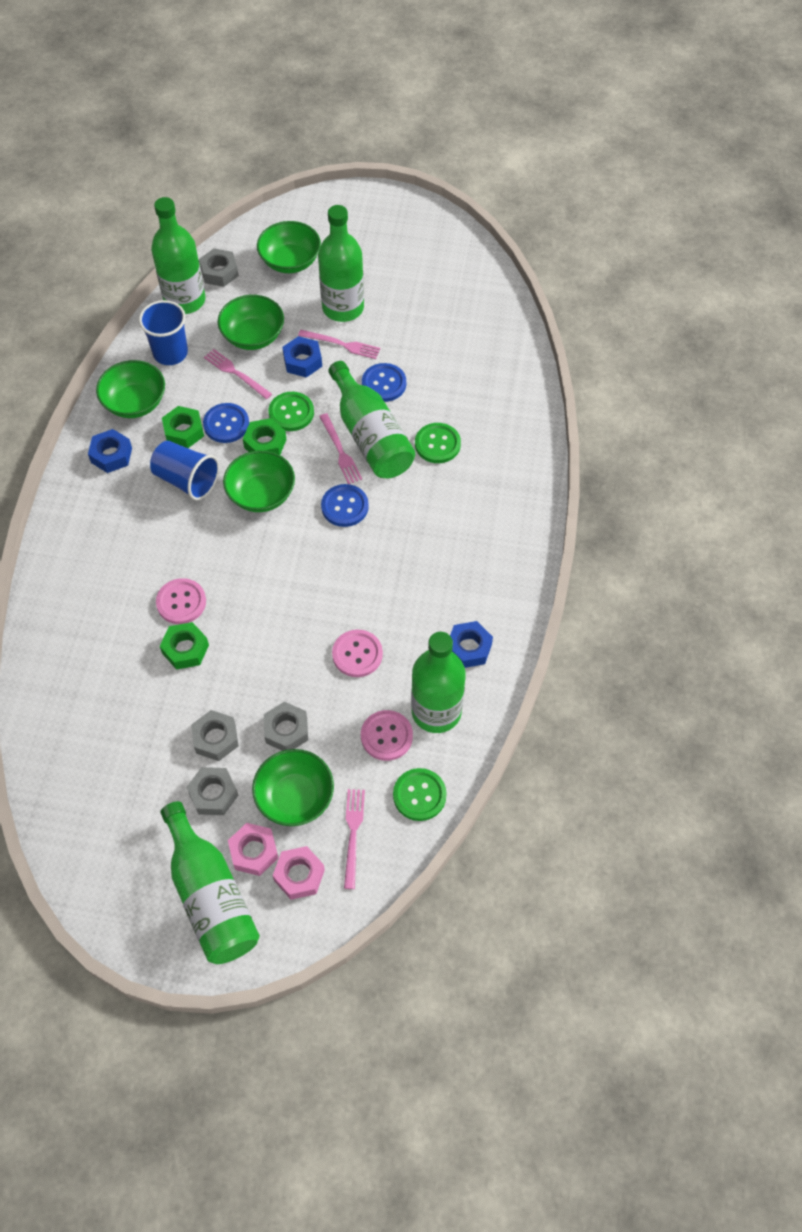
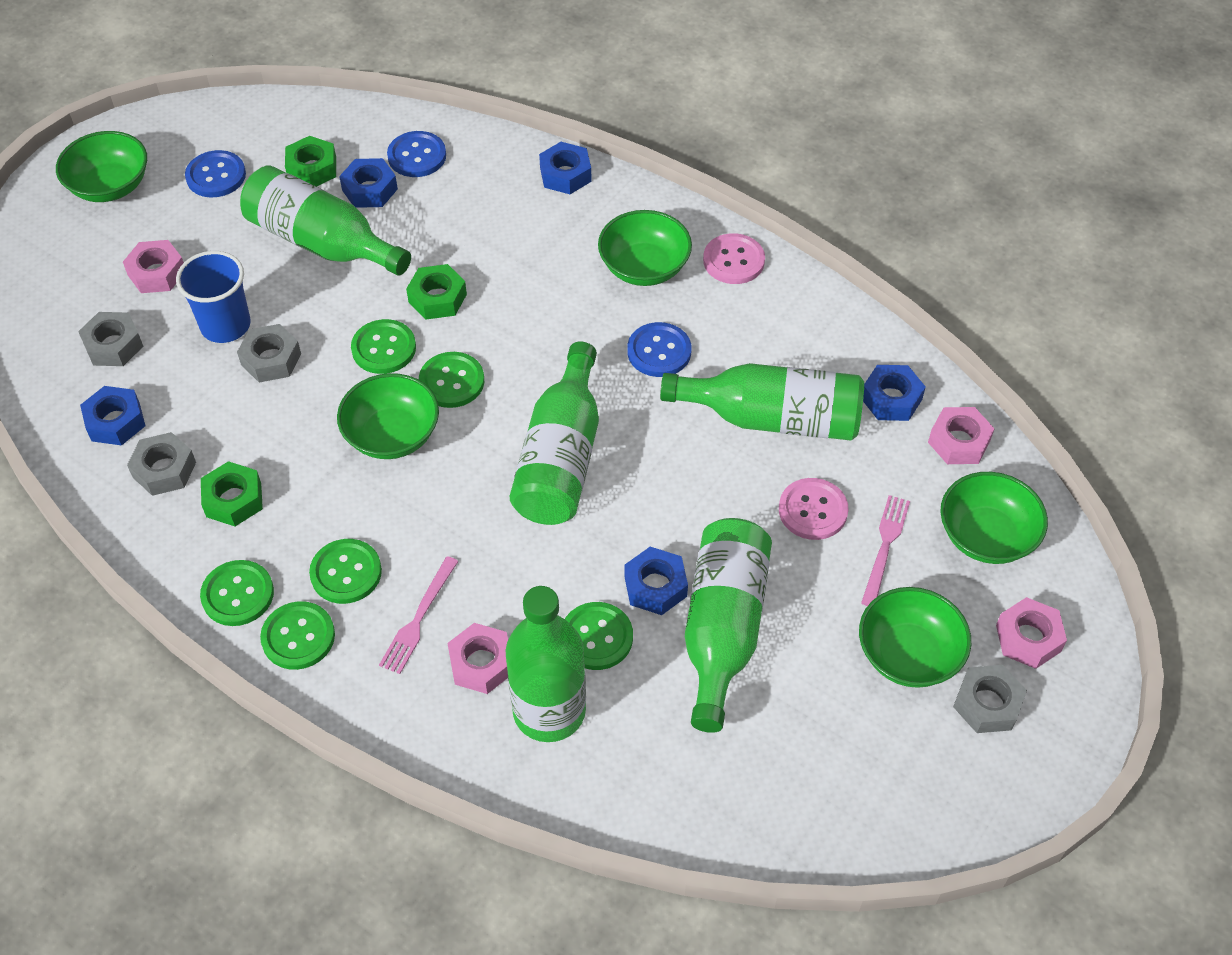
blue cup: [139,300,188,365] [150,441,220,500] = 2 -> [176,251,251,343] = 1
blue nut: [88,429,132,473] [282,336,322,378] [450,621,493,668] = 3 -> [80,386,145,446] [339,158,398,208] [539,142,592,194] [624,547,688,615] [863,365,926,421] = 5
green button: [268,392,314,431] [393,768,447,821] [415,423,461,463] = 3 -> [200,560,274,626] [260,601,335,670] [309,539,382,604] [351,319,416,374] [419,352,484,408] [565,602,633,670] = 6
pink button: [156,578,206,624] [332,630,383,677] [361,710,413,761] = 3 -> [703,233,765,284] [779,478,849,540] = 2
pink fork: [204,349,272,399] [298,330,380,359] [319,413,362,484] [344,789,365,889] = 4 -> [379,556,459,674] [861,495,910,606] = 2
pink nut: [228,823,279,876] [273,846,325,900] = 2 -> [123,240,184,293] [447,623,508,694] [928,407,995,464] [996,597,1067,669] = 4

